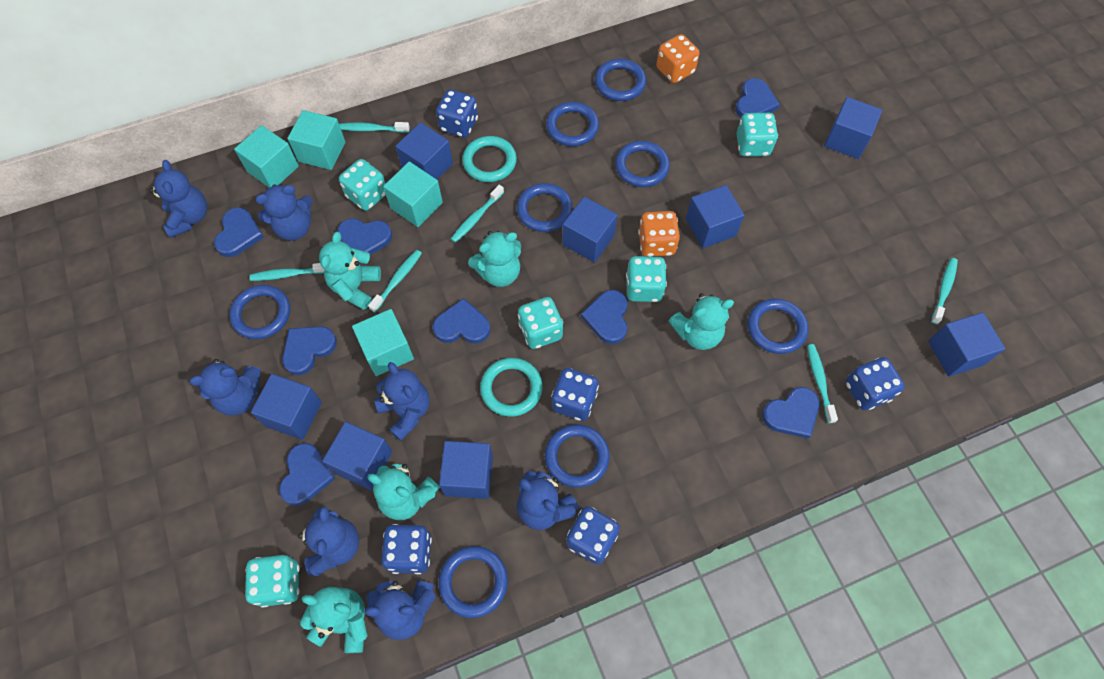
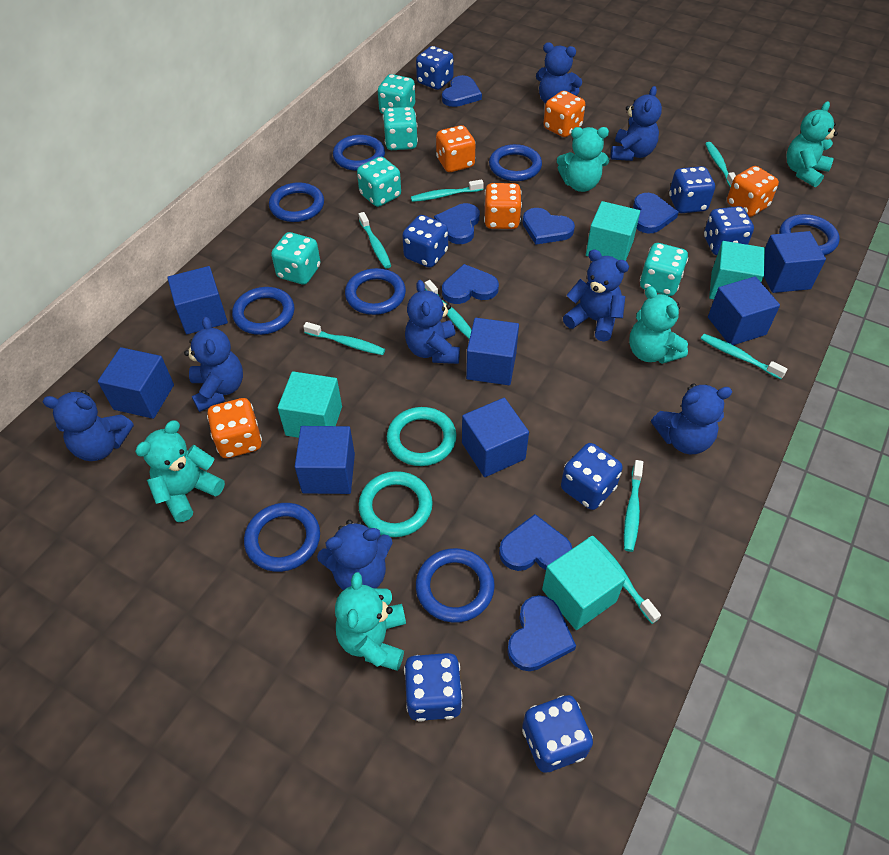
blue cube: [251,374,322,440] [322,422,392,490] [395,122,453,179] [439,441,493,499] [562,197,617,263] [686,185,745,248] [824,97,882,159] [928,312,1006,377] = 8 -> [98,347,174,419] [167,266,228,334] [295,426,355,494] [462,398,529,477] [466,318,519,385] [708,276,780,345] [764,231,826,293] = 7
blue dice: [381,524,432,574] [436,89,478,138] [551,368,599,421] [566,506,620,565] [845,357,905,410] = 5 -> [402,215,448,268] [404,653,463,722] [416,46,454,90] [522,695,593,773] [561,443,623,510] [669,166,715,213] [704,206,754,255] = 7
blue heart: [214,207,264,257] [279,443,335,506] [282,326,337,375] [337,218,392,255] [433,298,490,344] [581,290,628,344] [736,78,780,118] [762,387,819,439] = 8 -> [434,203,480,244] [442,75,482,107] [442,264,499,304] [499,514,573,571] [507,595,576,671] [523,208,575,245] [633,193,679,234] = 7
blue teddy bear: [149,160,207,238] [189,359,261,416] [255,184,313,241] [298,506,359,576] [364,580,435,640] [374,362,430,441] [517,471,579,530] = 7 -> [43,390,134,461] [184,317,243,412] [317,520,393,591] [405,280,460,364] [536,42,582,104] [563,249,629,342] [611,86,662,161] [651,383,732,454] = 8
orange dice: [638,211,680,257] [656,34,700,83] = 2 -> [207,398,262,458] [436,125,476,172] [484,183,522,229] [543,91,585,137] [727,166,779,217] = 5
turquoise toothbrush: [249,263,324,281] [339,122,410,133] [368,250,422,312] [451,185,504,243] [807,344,838,423] [931,258,958,324] = 6 -> [303,322,385,355] [359,212,391,269] [411,179,484,202] [425,280,471,339] [587,536,661,624] [624,460,643,552] [701,334,787,379] [705,142,736,188] = 8

